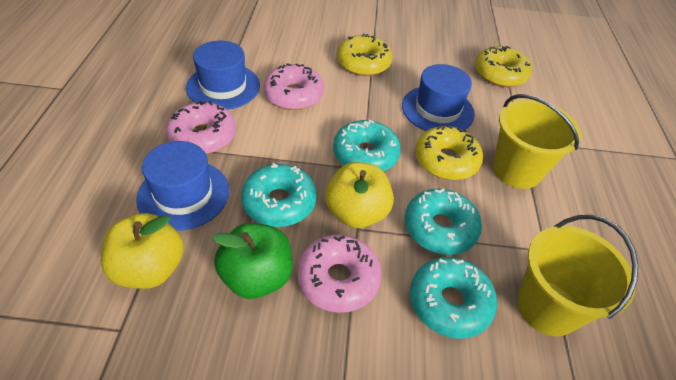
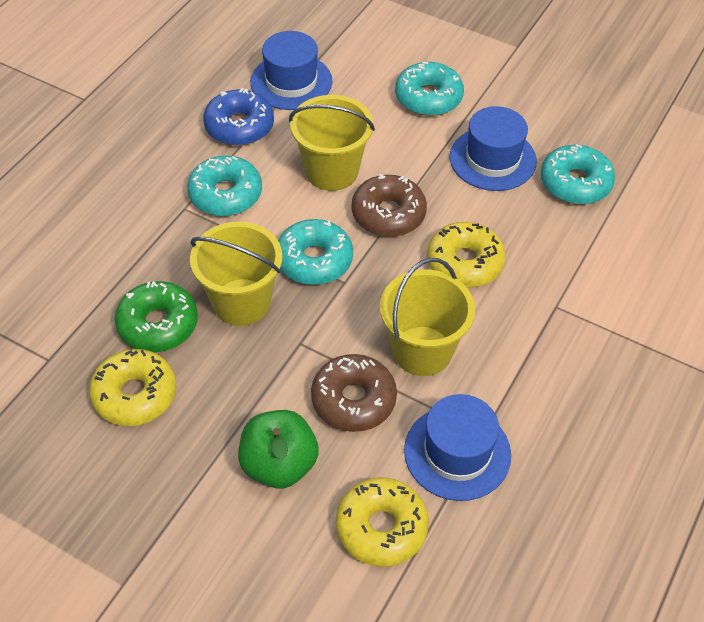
blue donut: none = 0 -> [203,88,274,146] = 1
brown donut: none = 0 -> [311,354,397,432] [352,174,427,237] = 2
green donut: none = 0 -> [115,281,198,352] = 1
pink donut: [166,101,236,154] [263,63,324,110] [297,235,382,313] = 3 -> none = 0
yellow apple: [101,213,184,289] [325,162,394,228] = 2 -> none = 0
yellow bucket: [493,94,581,189] [517,215,639,336] = 2 -> [190,222,283,326] [289,95,375,191] [380,258,475,376] = 3

